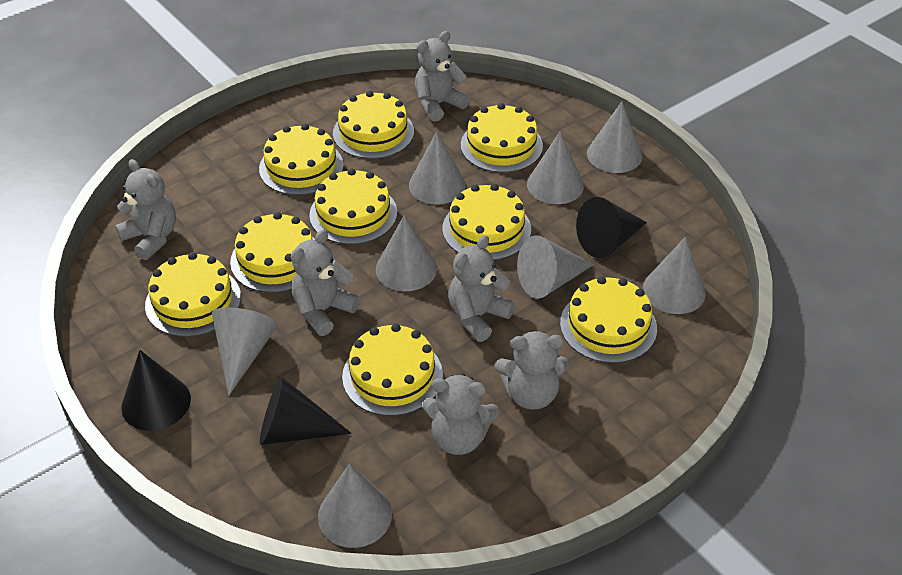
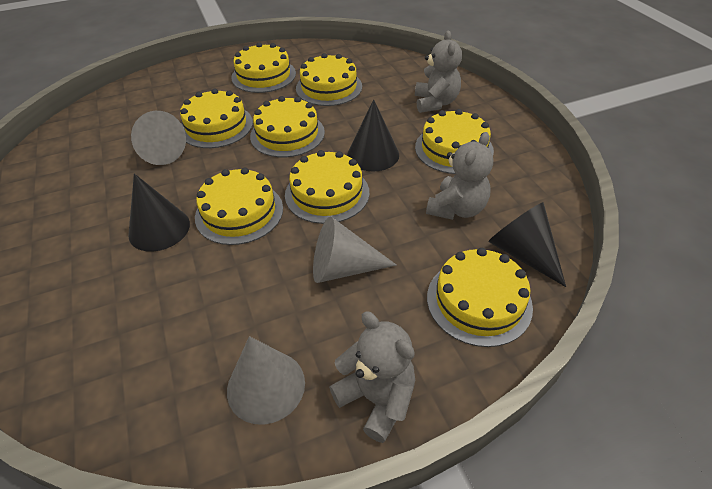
grey cone: [212,307,278,396] [318,464,392,548] [376,215,437,291] [409,131,466,205] [517,235,594,299] [527,132,584,204] [587,102,642,173] [643,237,706,314] = 8 -> [131,111,186,165] [227,336,305,425] [313,216,397,283] = 3
grey teddy bear: [115,159,176,260] [291,230,360,336] [415,31,470,122] [422,374,499,455] [449,235,515,342] [495,331,569,410] = 6 -> [329,311,415,443] [415,31,462,113] [426,132,493,220] = 3
yellow cake: [145,252,241,337] [230,212,315,293] [259,124,343,195] [309,168,397,244] [333,91,414,159] [342,323,443,416] [442,184,531,260] [461,103,543,173] [560,276,657,363] = 9 -> [180,89,253,148] [195,167,283,245] [231,43,296,93] [250,96,325,157] [285,150,369,224] [296,53,362,106] [415,109,494,174] [427,248,533,347] = 8

